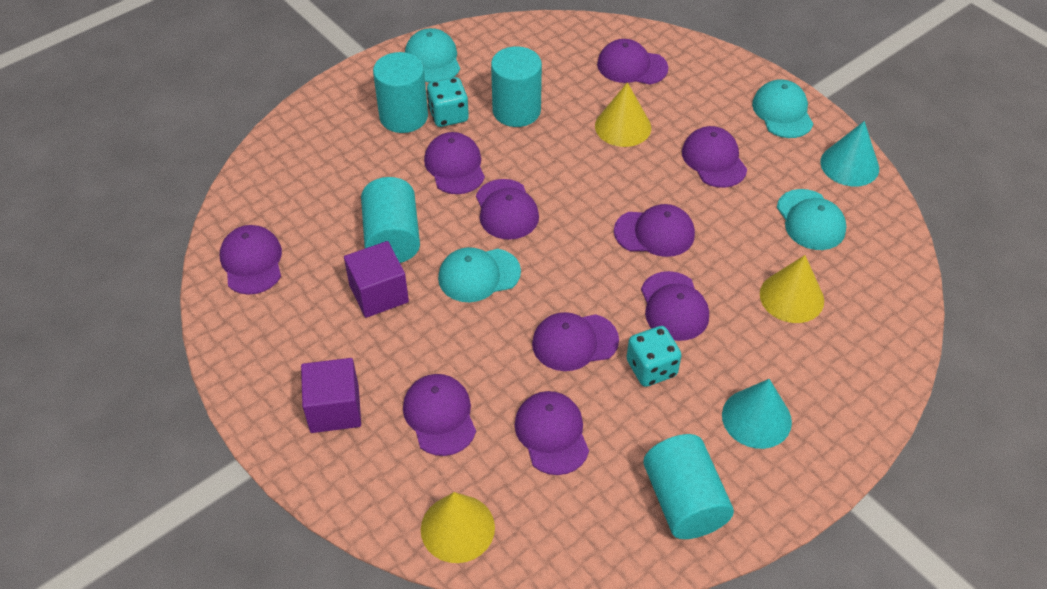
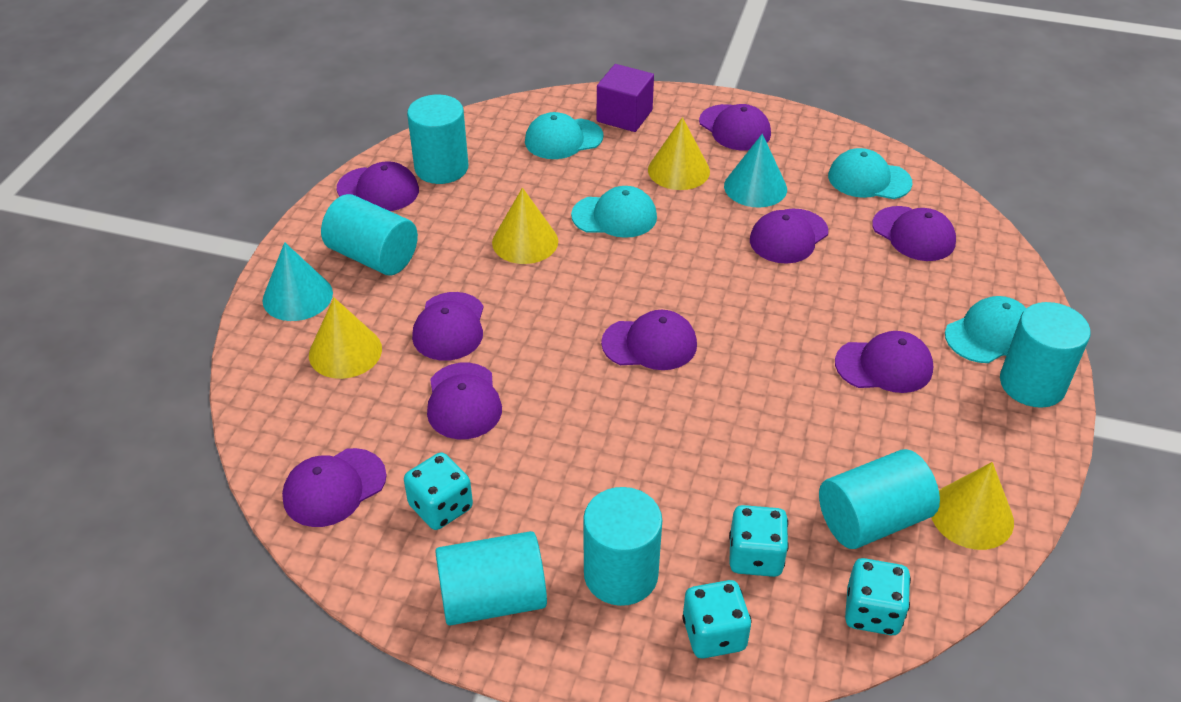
purple cap: [220,225,282,295] [403,374,476,456] [424,132,485,194] [476,179,539,240] [514,391,589,475] [532,312,619,371] [597,39,668,85] [614,204,695,257] [641,271,709,341] [682,126,747,188] = 10 -> [282,448,386,527] [337,161,419,211] [412,292,484,361] [427,363,502,439] [601,310,697,370] [699,104,771,151] [750,209,828,264] [835,331,933,393] [872,206,956,261] = 9
purple cube: [301,358,361,433] [344,241,409,318] = 2 -> [597,64,654,132] = 1
turquoise cylinder: [361,177,420,263] [373,52,428,133] [491,46,542,127] [643,434,734,539] = 4 -> [321,194,418,275] [407,94,468,184] [435,531,547,625] [583,487,662,606] [819,449,940,549] [1000,302,1091,408] = 6
turquoise dice: [427,77,469,127] [627,326,682,387] = 2 -> [404,452,473,530] [682,580,751,659] [729,505,789,577] [845,558,911,635] = 4
yellow cone: [421,492,495,563] [595,82,651,147] [760,255,824,323] = 3 -> [309,298,382,379] [492,188,558,264] [648,117,710,190] [931,462,1014,550] = 4

